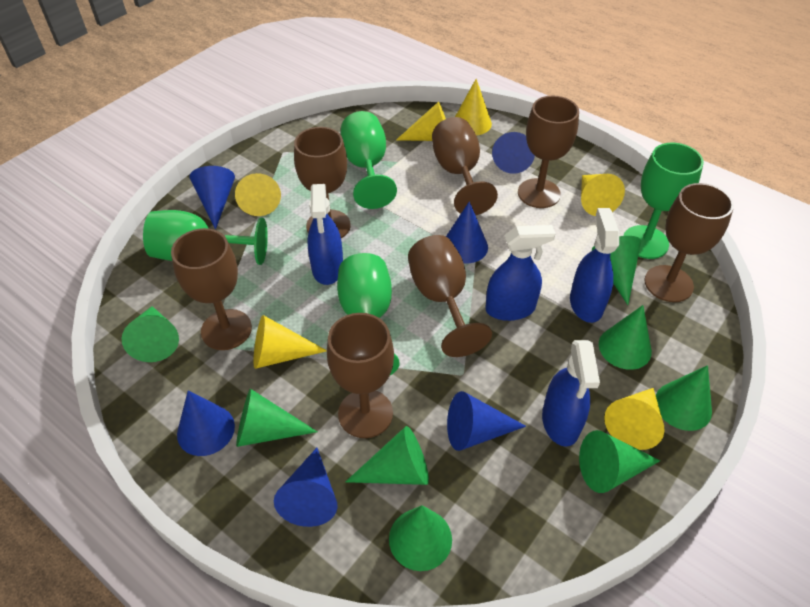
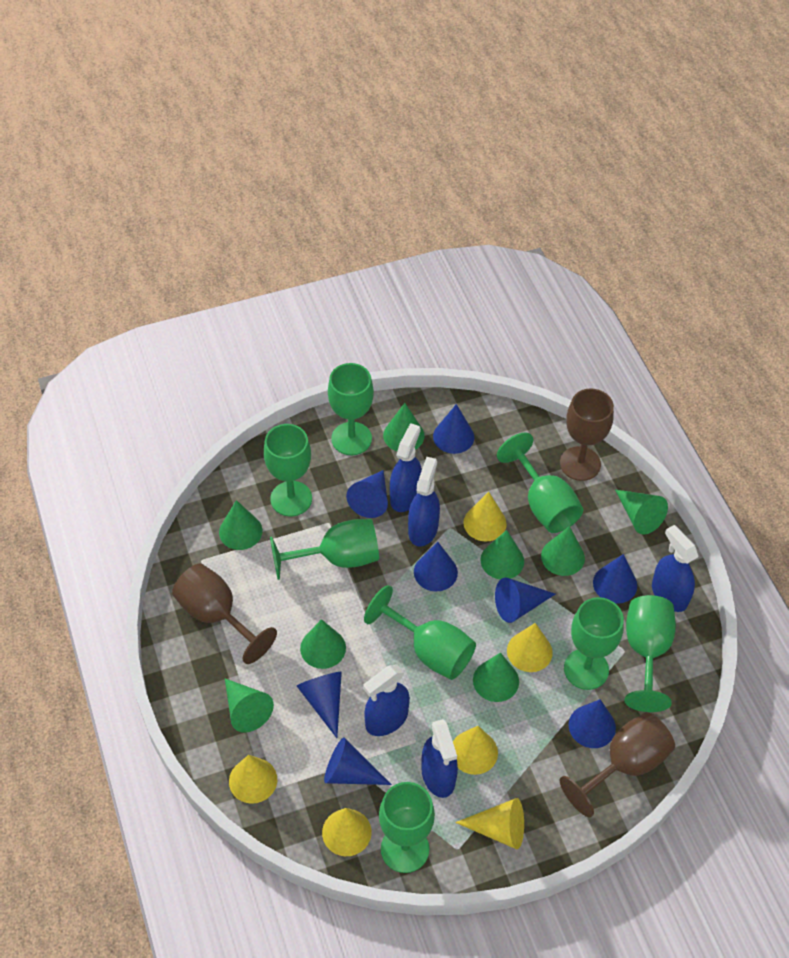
blue cone: [177,390,235,456] [189,166,235,229] [274,448,338,527] [446,201,488,263] [447,391,526,451] [492,132,535,174] = 6 -> [297,672,342,738] [324,737,392,785] [346,470,388,518] [414,542,458,592] [433,404,474,454] [495,578,555,623] [569,699,616,748] [593,554,637,604] = 8
blue spray bottle: [307,184,343,285] [485,225,556,321] [542,340,600,447] [570,208,619,323] = 4 -> [363,665,410,736] [390,423,422,512] [408,457,440,547] [421,719,458,798] [652,525,699,612] = 5
brown goblet: [171,228,252,350] [294,127,351,238] [327,313,394,438] [408,235,492,357] [432,117,498,215] [518,96,579,208] [644,183,734,302] = 7 -> [172,564,277,664] [560,388,614,481] [560,712,675,817] = 3
green goblet: [143,210,268,265] [337,253,399,375] [341,111,397,209] [623,143,704,259] = 4 -> [264,424,312,517] [270,519,379,580] [328,363,374,455] [364,585,476,680] [379,782,435,873] [497,432,583,533] [564,597,624,690] [624,595,676,712] = 8

